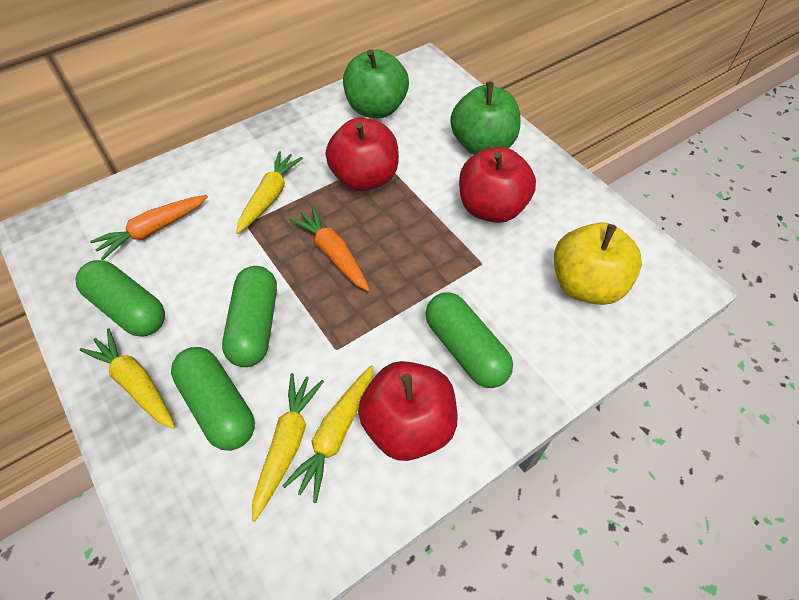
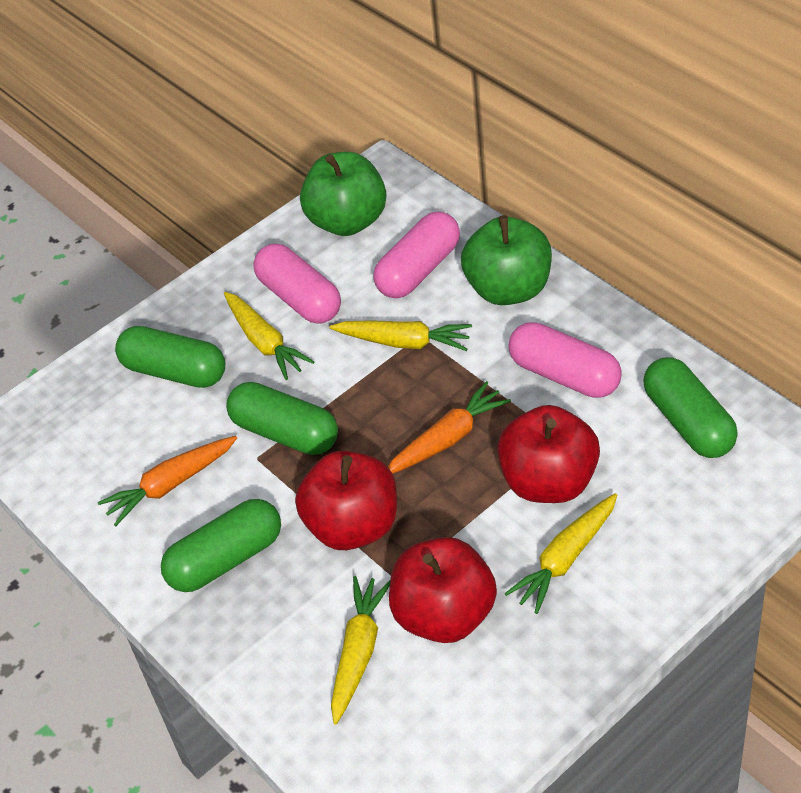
pink capsule: none = 0 -> [253,244,341,324] [373,212,460,298] [508,322,622,398] = 3
yellow apple: [554,222,642,305] = 1 -> none = 0

